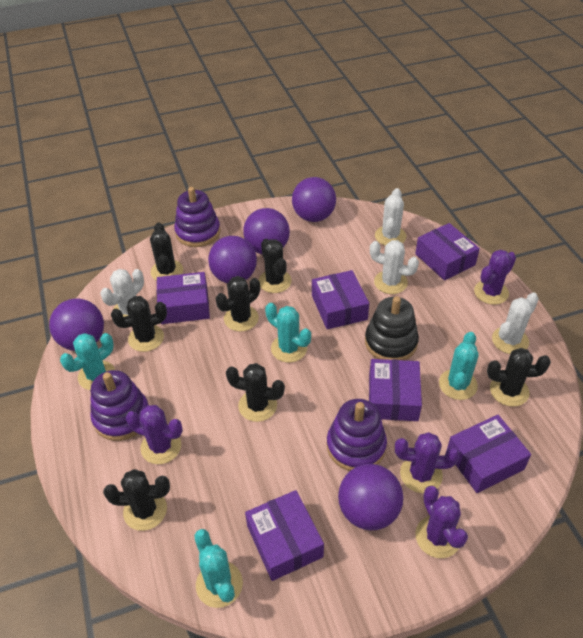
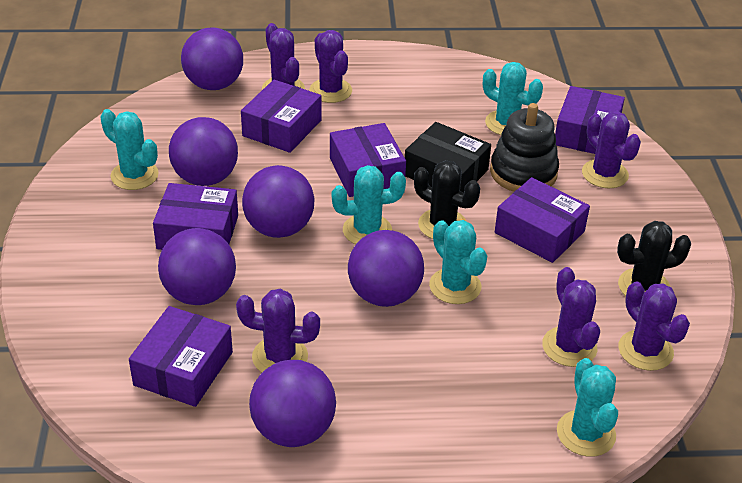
black box: none = 0 -> [405,122,491,192] = 1
black cactus: [103,469,170,531] [111,296,167,352] [150,223,183,281] [216,276,260,332] [226,363,285,422] [258,239,292,293] [487,348,551,407] = 7 -> [414,160,480,239] [617,221,691,296] = 2
purple ball: [49,299,104,351] [208,236,257,284] [243,208,290,254] [292,177,336,222] [338,464,403,531] = 5 -> [158,228,236,305] [169,117,238,186] [181,27,243,90] [242,165,314,238] [249,360,336,447] [348,230,424,307] = 6
purple cactus: [126,405,183,464] [395,432,459,493] [415,486,468,558] [474,250,516,305] = 4 -> [236,289,320,372] [262,23,305,90] [310,30,352,103] [542,267,600,367] [582,111,641,188] [619,282,690,371] = 6
purple stacking toy: [90,370,148,441] [174,187,220,247] [327,399,387,471] = 3 -> none = 0
turquoise cactus: [60,333,115,390] [194,529,243,608] [265,303,311,362] [439,332,479,400] = 4 -> [100,109,159,190] [332,165,406,244] [429,220,487,304] [483,62,543,135] [557,358,618,457] = 5
white cactus: [100,269,144,317] [370,240,419,294] [375,188,406,246] [492,292,539,354] = 4 -> none = 0

